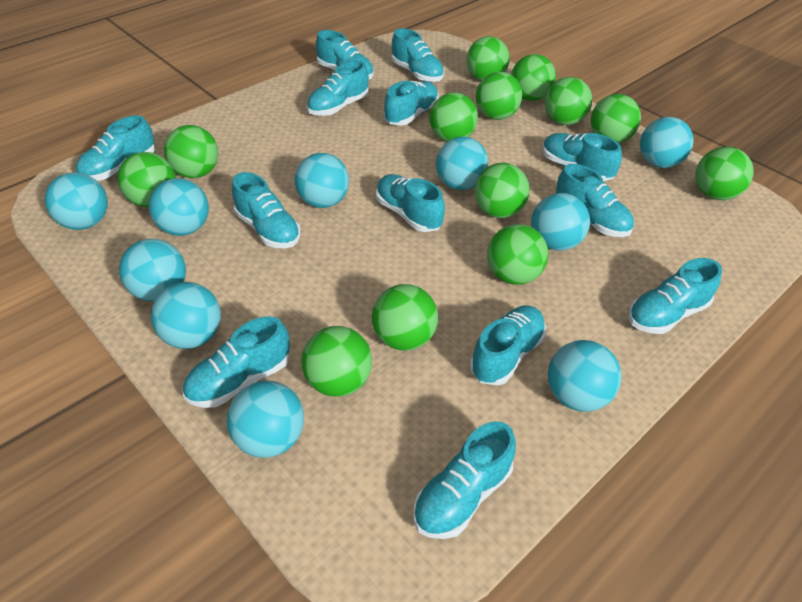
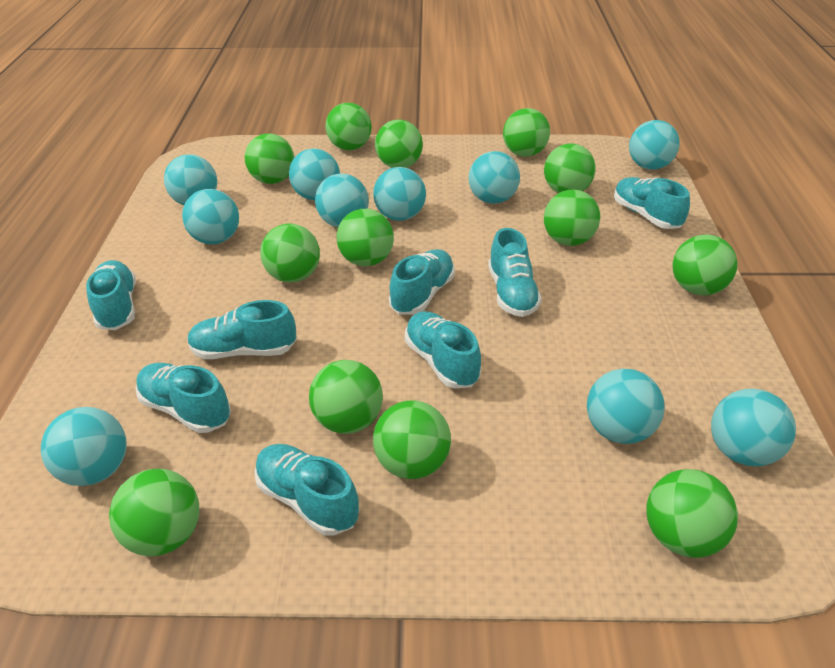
turquoise shoe: [76,115,155,181] [183,316,290,408] [232,172,301,249] [307,60,369,116] [316,30,374,79] [376,174,445,232] [384,81,439,126] [392,28,444,82] [413,421,516,539] [470,305,546,385] [543,133,622,181] [556,164,634,237] [628,258,722,334] = 13 -> [86,260,136,330] [135,363,231,433] [187,300,296,359] [254,444,359,536] [389,249,455,315] [405,311,481,388] [488,228,542,317] [614,177,690,229] = 8

